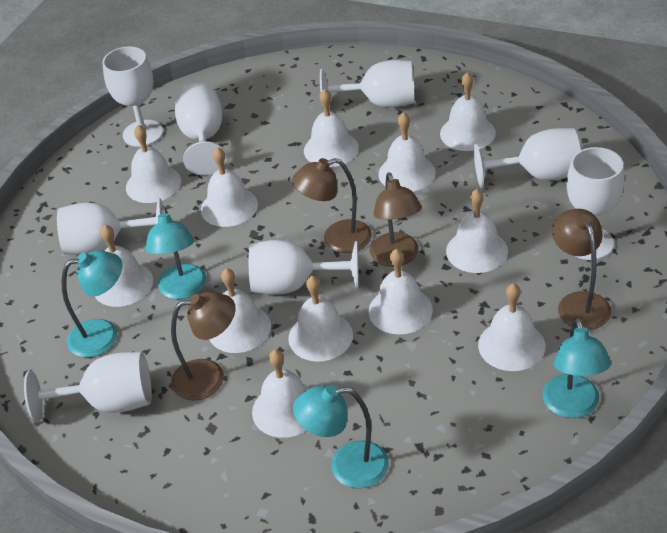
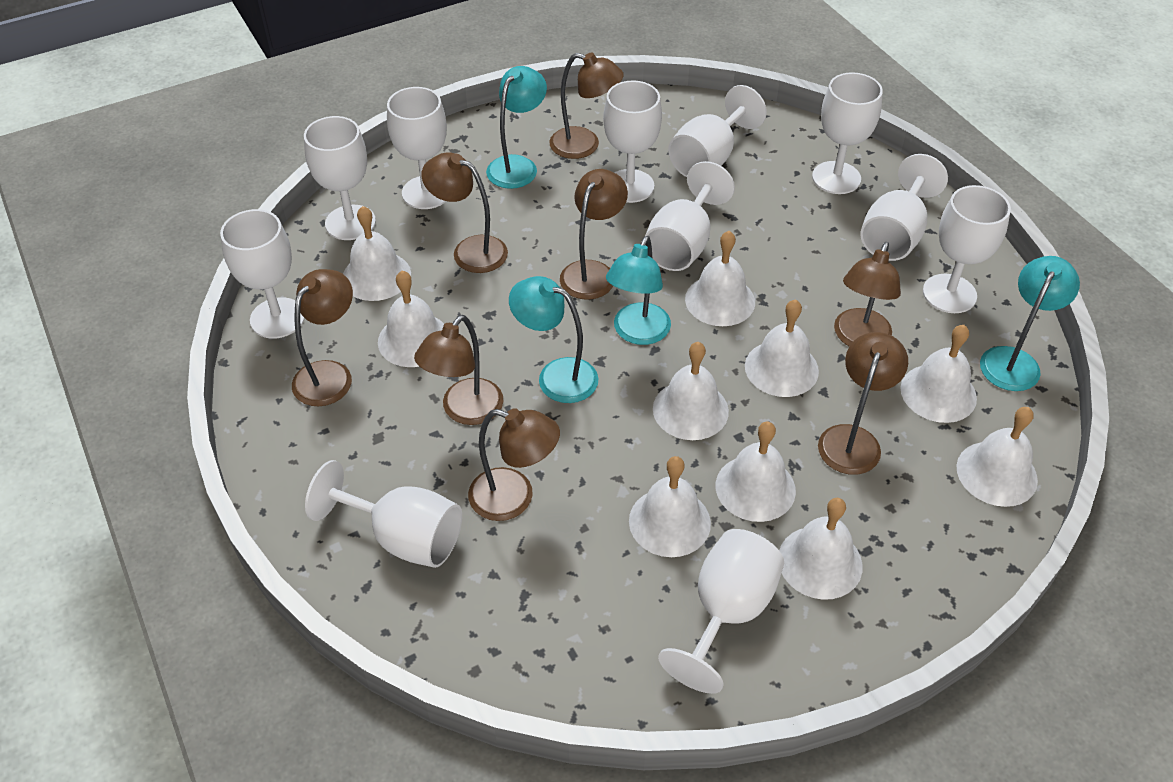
brown lamp: [171,292,236,401] [292,158,372,253] [370,172,422,267] [552,209,611,330] = 4 -> [292,269,353,406] [414,315,503,425] [421,152,508,273] [468,408,560,521] [549,53,624,159] [560,169,628,300] [818,332,908,475] [834,242,901,346] = 8
white bell: [95,225,153,307] [126,125,181,203] [201,147,258,227] [209,268,271,353] [252,349,309,438] [288,276,353,361] [304,89,359,167] [369,249,433,335] [378,112,436,192] [440,72,496,151] [446,189,508,273] [478,283,545,371] = 12 -> [343,206,411,301] [378,271,444,367] [629,456,711,557] [653,342,729,440] [685,231,755,326] [716,422,796,522] [745,299,819,397] [779,498,863,600] [900,325,977,423] [957,407,1038,507] = 10
white goblet: [24,352,152,422] [57,198,163,255] [102,46,163,147] [175,83,226,175] [249,240,359,295] [320,60,415,109] [474,128,581,188] [567,147,624,260] = 8 -> [220,209,305,338] [304,116,376,240] [305,460,462,568] [387,87,447,209] [603,80,662,203] [645,161,735,271] [658,529,784,694] [668,85,767,177] [812,72,883,194] [861,154,948,261] [923,185,1011,313] = 11

